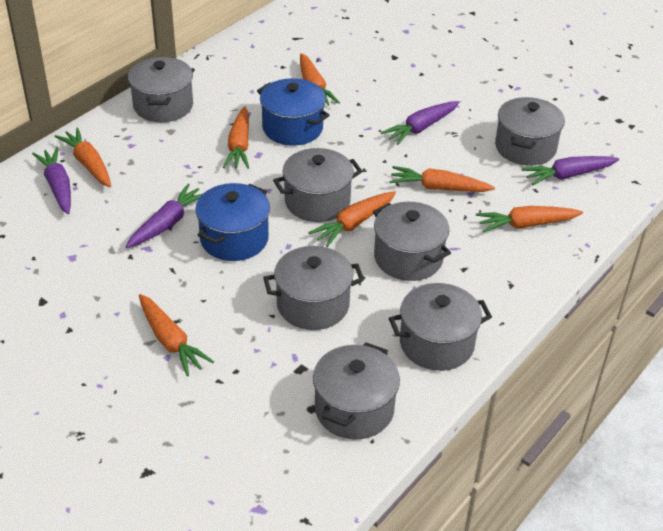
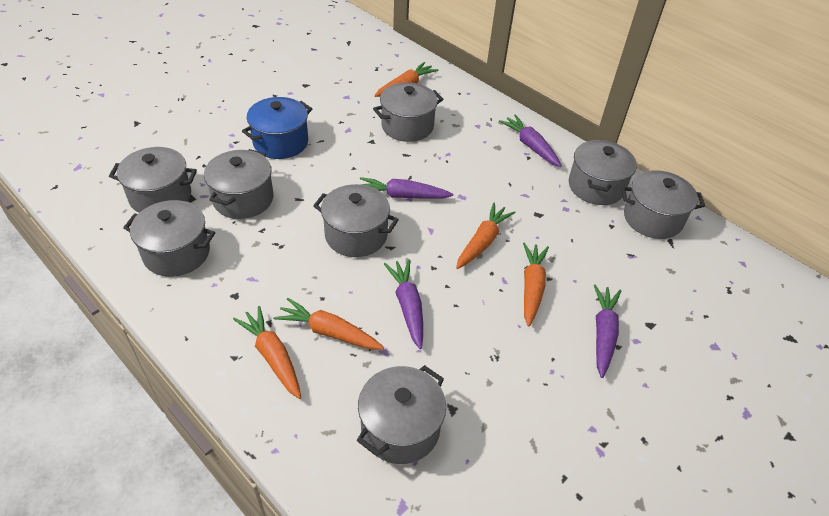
blue pot: [195,183,270,261] [257,78,330,146] = 2 -> [242,97,312,159] = 1
grey pot: [128,57,193,122] [263,246,364,330] [273,148,363,222] [313,342,400,439] [373,202,451,281] [389,283,492,371] [495,97,565,166] = 7 -> [109,147,197,213] [123,200,215,277] [204,149,273,219] [313,184,399,257] [357,365,446,464] [373,82,443,142] [569,140,637,205] [621,170,705,239] = 8
orange carrot: [54,127,111,187] [139,294,214,376] [223,107,249,169] [300,53,340,106] [308,191,396,247] [389,166,495,192] [476,206,583,232] = 7 -> [233,306,301,399] [274,298,384,350] [374,62,438,97] [456,203,515,269] [523,242,549,327] = 5

